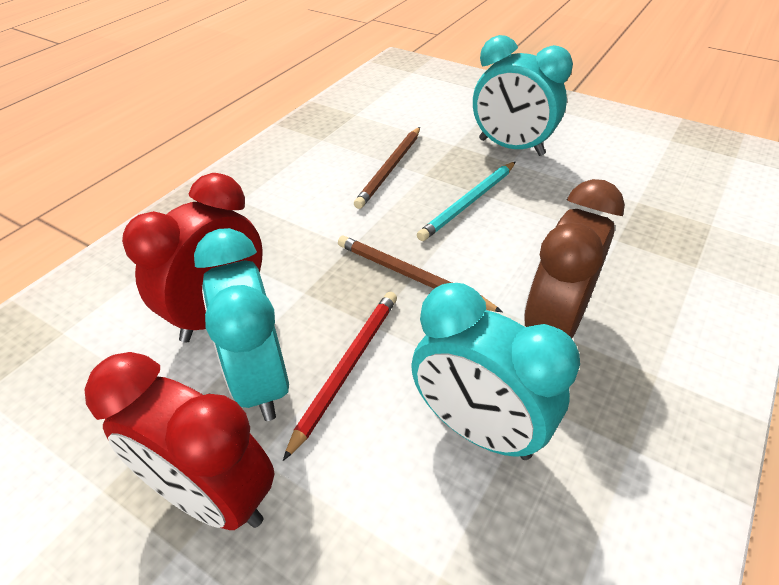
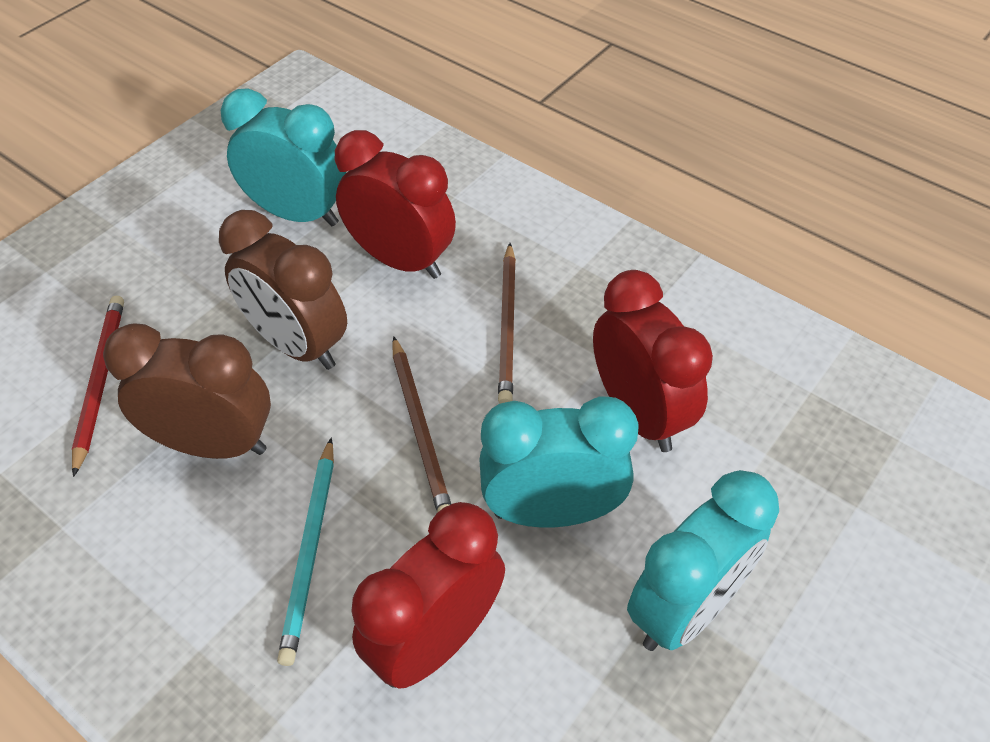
brown clock: [524,179,625,338] = 1 -> [103,323,271,459] [219,210,347,370] = 2
red clock: [85,352,275,530] [122,173,263,342] = 2 -> [335,130,456,279] [351,502,505,689] [593,270,713,452] = 3

